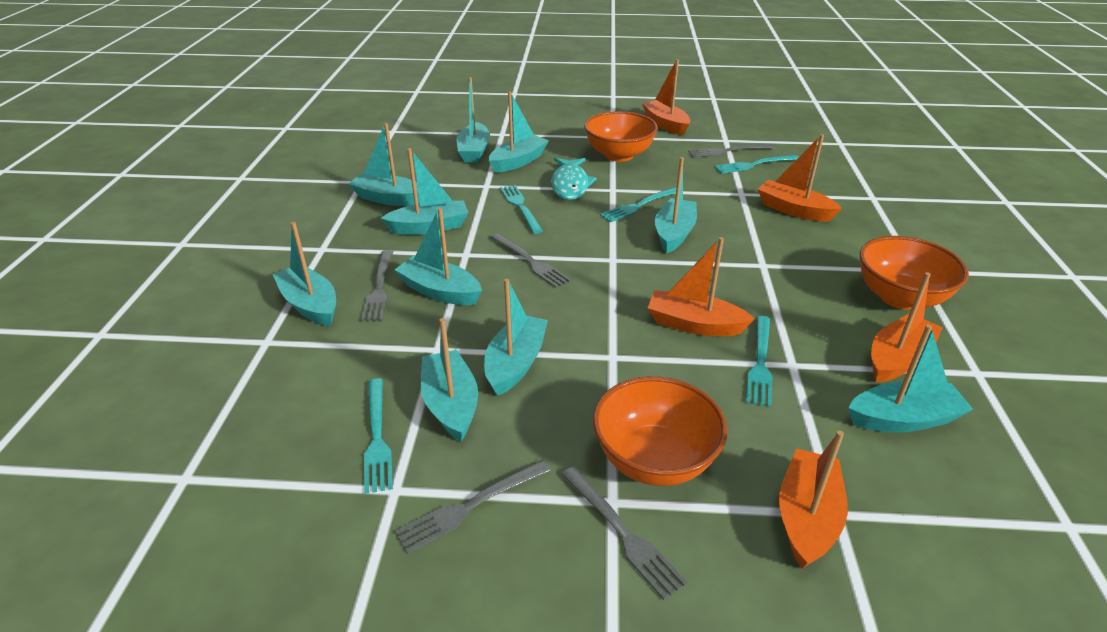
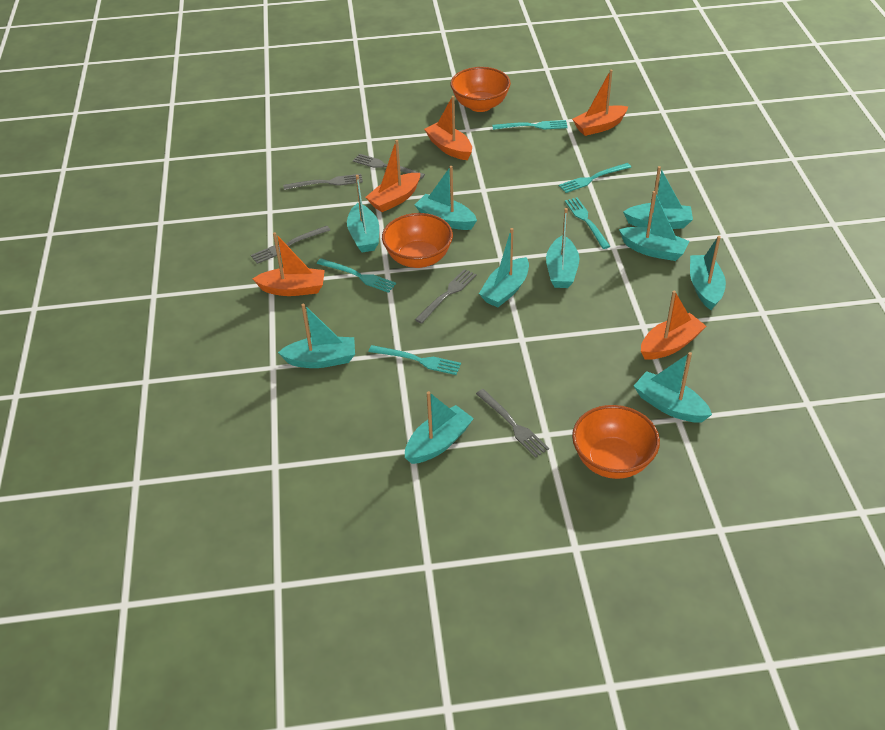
turquoise fish: [551,158,597,200] = 1 -> none = 0

